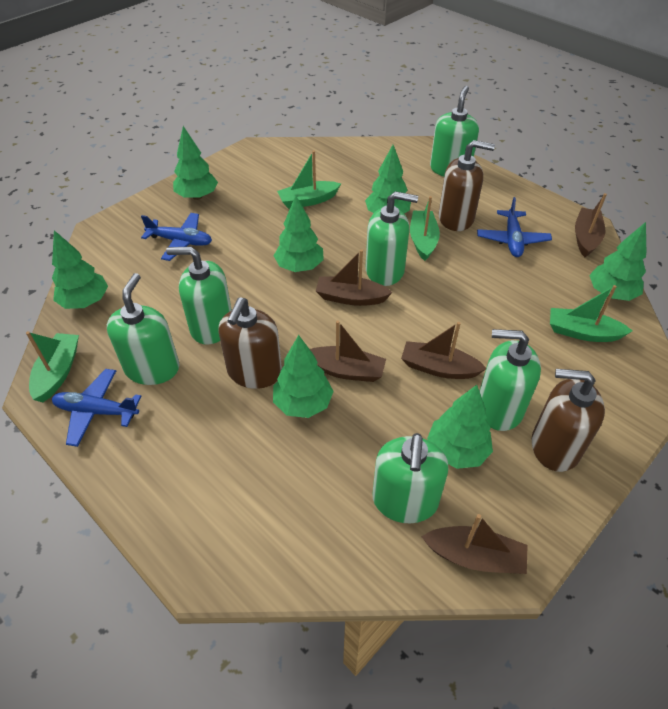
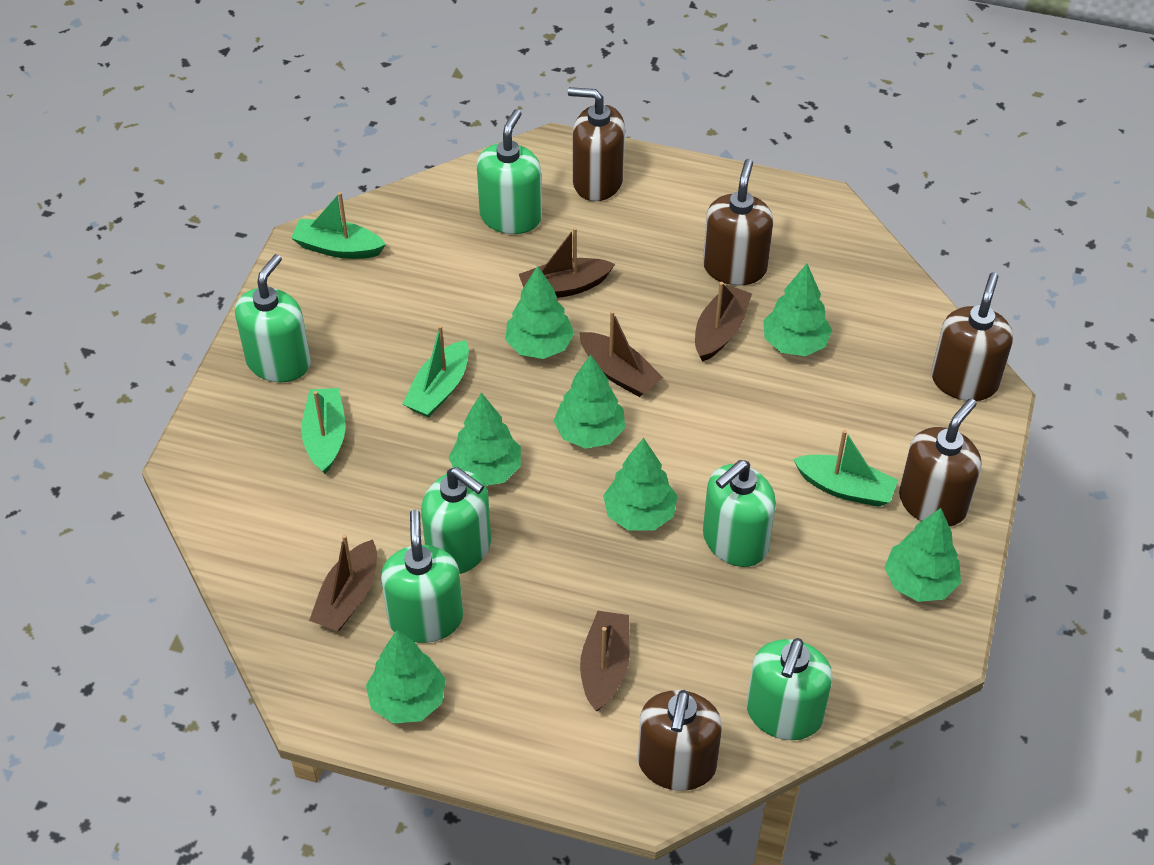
blue plane: [52,369,141,447] [141,213,212,261] [477,197,552,257] = 3 -> none = 0
brown soap dispenser: [219,298,282,389] [438,140,495,231] [532,369,605,472] = 3 -> [568,87,625,201] [638,690,722,791] [703,159,773,285] [899,398,981,527] [931,273,1013,401] = 5

